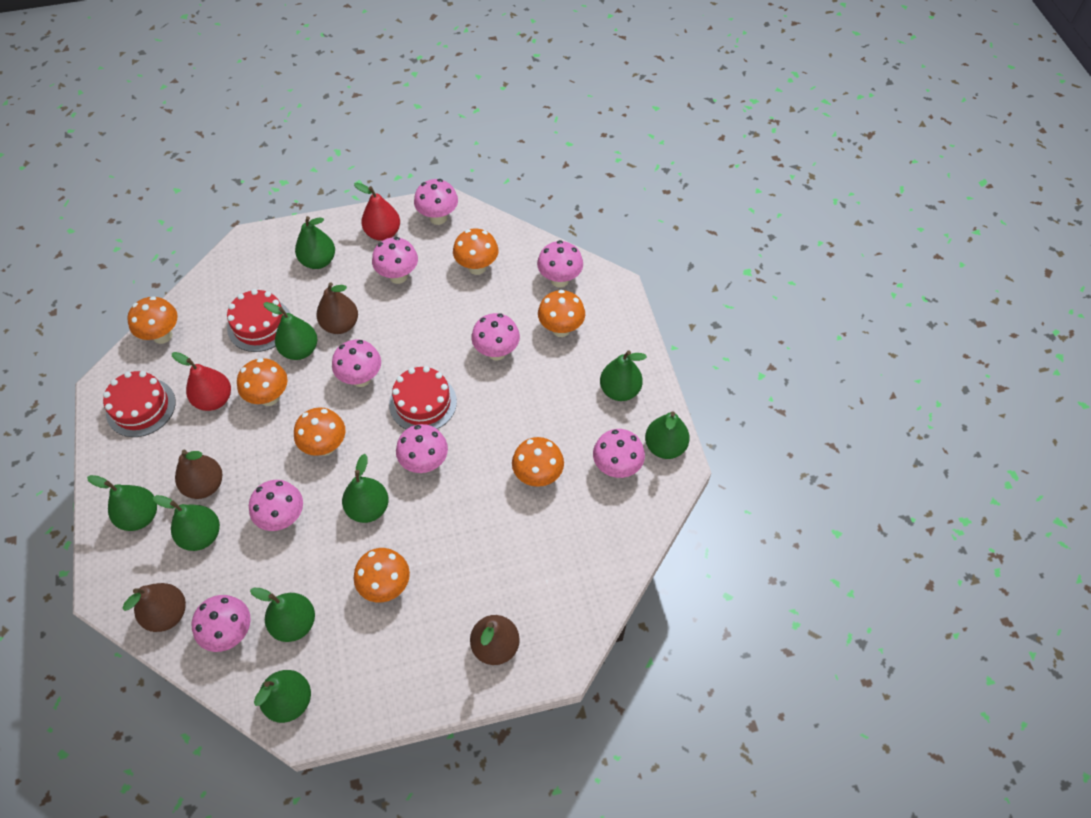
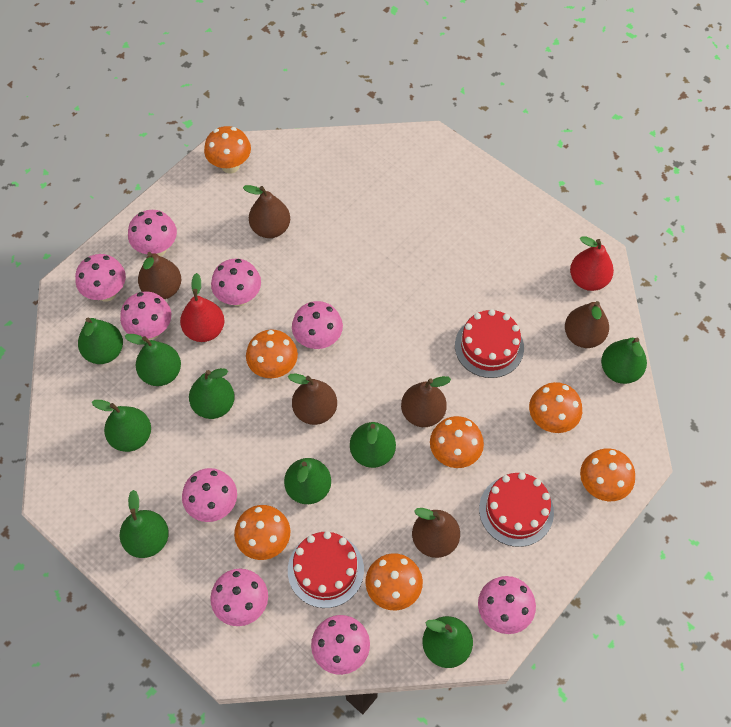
brown pear: [123,583,186,632] [175,449,222,499] [316,282,358,334] [470,615,520,665] = 4 -> [138,252,181,299] [243,185,290,238] [288,374,337,425] [401,376,451,427] [412,508,460,558] [565,301,609,348] = 6

